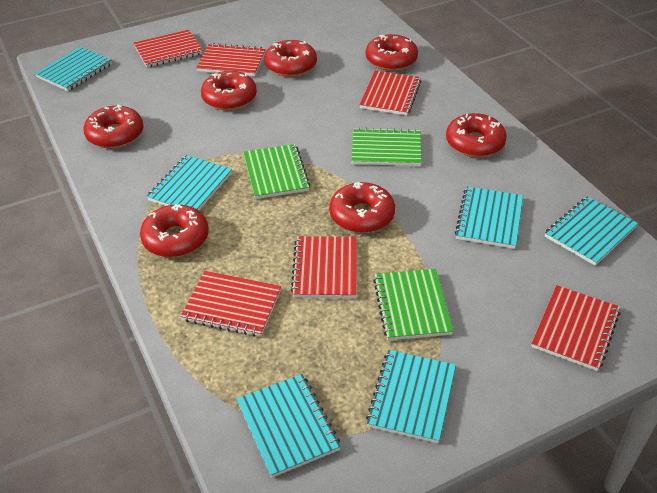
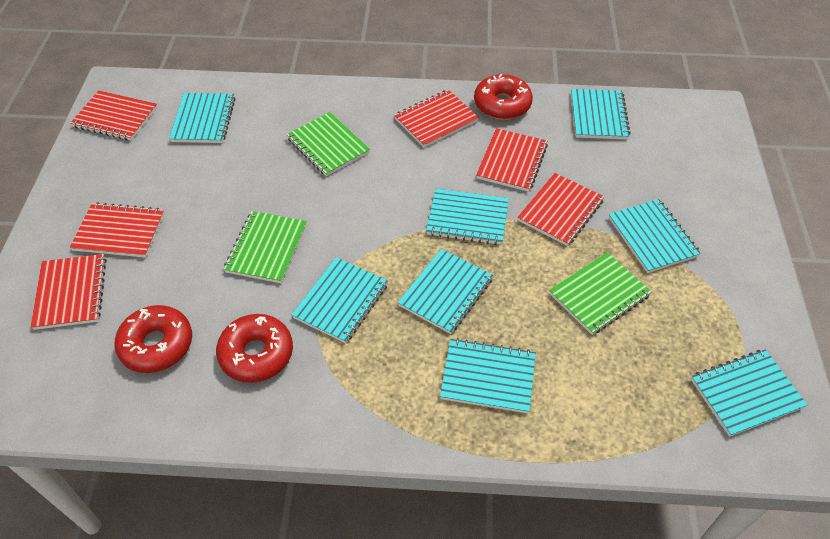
red donut: [83,104,144,148] [140,204,209,257] [201,71,257,110] [264,40,317,77] [329,182,395,233] [366,34,418,71] [446,113,507,157] = 7 -> [114,305,192,373] [216,314,293,383] [474,74,533,120] = 3
turquoise notebook: [35,47,112,91] [147,155,232,211] [237,374,341,478] [366,350,456,443] [455,186,523,249] [545,196,638,266] = 6 -> [169,93,235,143] [292,257,388,343] [398,249,493,334] [426,189,509,245] [440,338,536,413] [571,89,631,140] [609,199,701,273] [691,349,808,437] = 8

